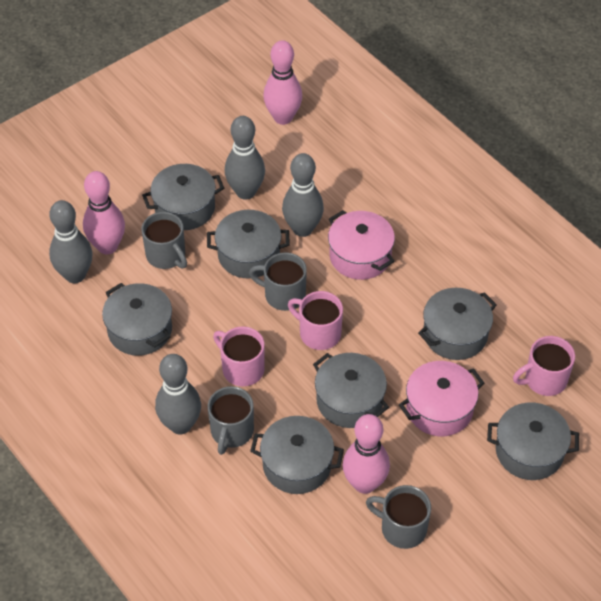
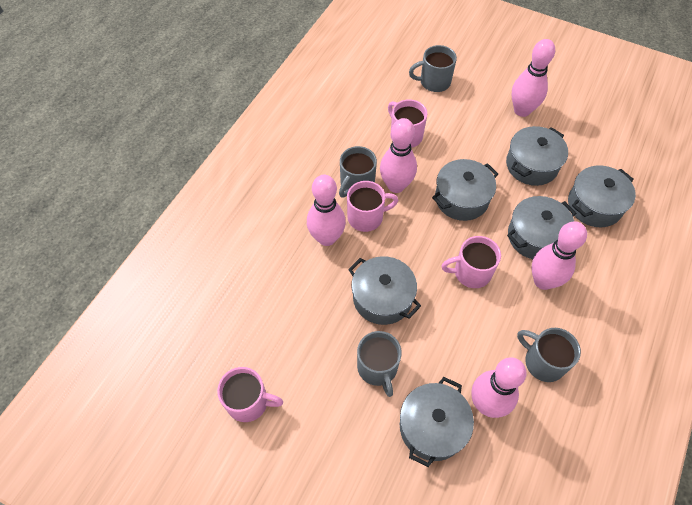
grey bowling pin: [49,200,92,283] [155,354,201,434] [225,116,265,200] [282,153,324,237] = 4 -> none = 0
grey pot: [102,283,172,356] [142,164,224,230] [207,210,290,278] [250,416,344,494] [313,353,389,428] [418,288,497,360] [487,402,579,480] = 7 -> [348,256,421,325] [400,377,474,467] [432,159,498,221] [506,126,568,186] [507,196,576,259] [568,165,636,227] = 6
pink bowling pin: [83,171,125,255] [263,40,302,125] [343,414,390,494] = 3 -> [307,175,346,246] [380,118,417,193] [471,357,527,418] [512,39,555,117] [531,221,587,290] = 5
pink mug: [213,327,265,386] [288,291,343,350] [513,336,575,396] = 3 -> [217,367,283,422] [347,181,398,232] [388,99,427,148] [441,236,501,288] = 4
pink pot: [328,210,395,280] [399,361,485,436] = 2 -> none = 0

